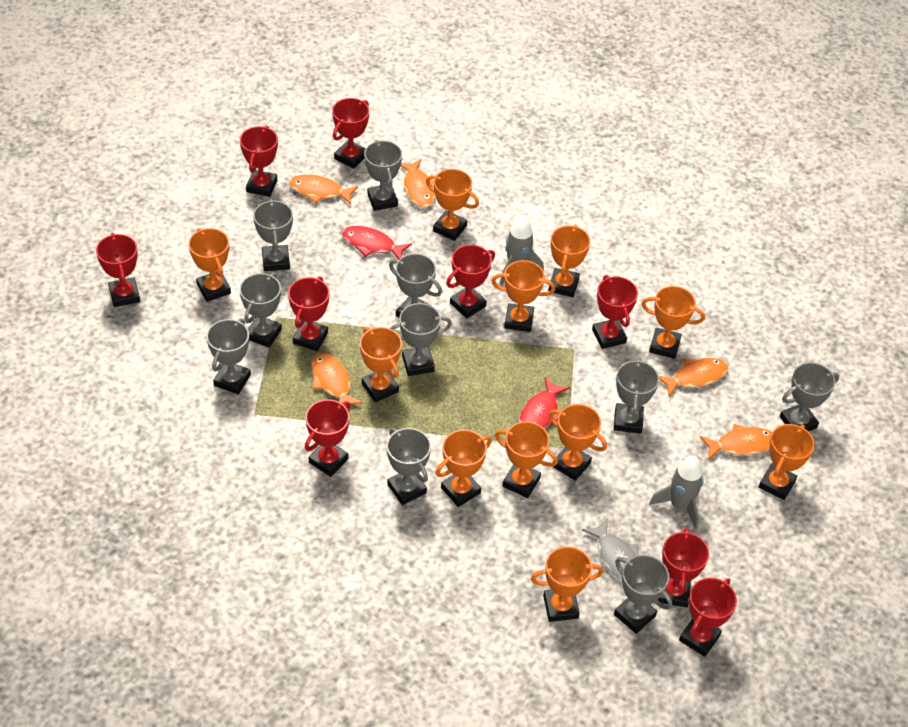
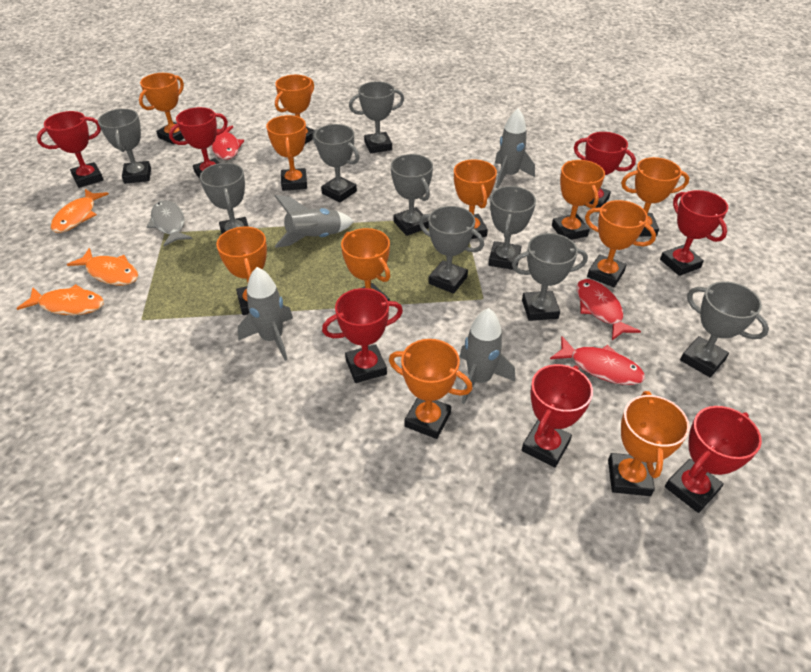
grey rocket: [500,216,544,285] [650,456,704,530] = 2 -> [238,267,293,361] [275,195,354,248] [460,308,515,404] [495,108,535,188] = 4
grey trophy: [206,318,251,394] [239,273,282,348] [253,199,293,271] [364,140,402,211] [387,428,431,505] [389,253,442,318] [389,303,452,376] [614,358,659,434] [614,555,672,634] [780,362,839,431] = 10 -> [98,109,151,184] [200,163,249,235] [312,124,359,202] [349,81,404,153] [391,154,433,236] [419,206,484,294] [488,186,536,270] [512,233,588,321] [680,281,769,377] = 9
orange fish: [289,175,358,204] [312,353,363,404] [401,159,435,208] [659,358,728,397] [700,424,773,460] = 5 -> [16,284,104,315] [50,189,109,233] [67,248,138,285] = 3
red fish: [342,226,412,259] [519,377,570,429] = 2 -> [211,126,244,160] [550,336,645,385] [577,279,641,340] = 3
red trophy: [96,233,140,307] [240,126,278,197] [288,277,330,351] [305,399,350,477] [332,98,369,169] [446,245,495,318] [592,275,638,349] [658,528,709,607] [679,578,737,657] = 9 -> [37,111,104,188] [169,107,228,179] [322,288,403,383] [522,364,593,467] [574,132,636,208] [660,190,728,276] [665,406,762,513] = 7

